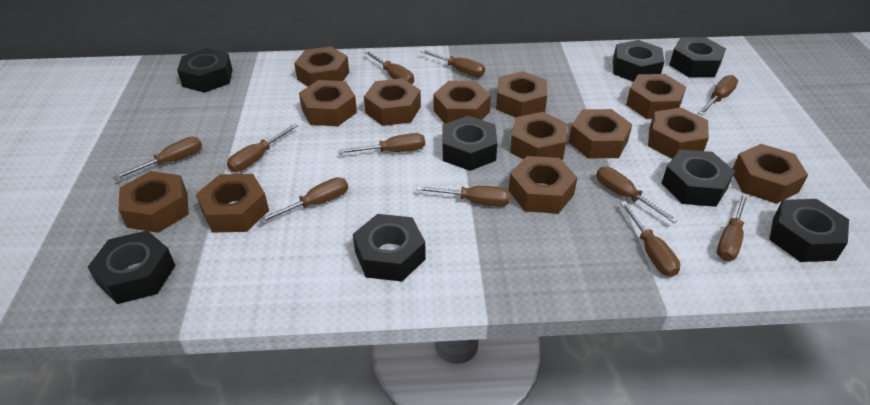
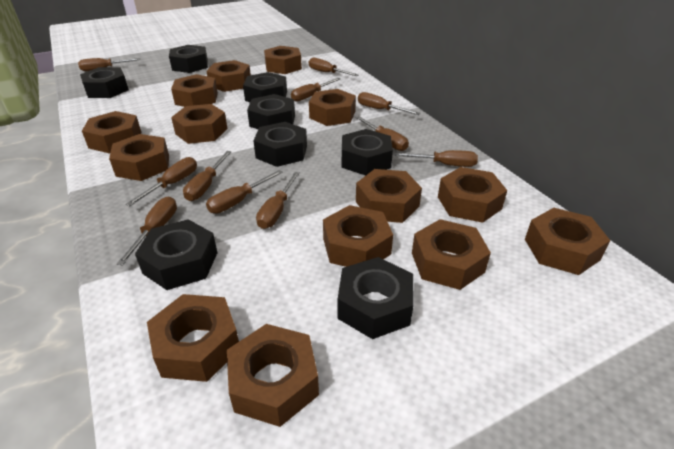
brown nut: [118,171,189,233] [196,174,269,233] [294,47,349,87] [299,80,357,126] [364,78,421,126] [433,81,491,124] [496,71,547,117] [508,156,578,214] [510,112,568,160] [569,109,632,159] [626,74,686,119] [648,108,709,159] [733,144,808,204] = 13 -> [82,111,141,154] [109,134,169,181] [147,294,239,382] [171,74,218,107] [171,104,228,144] [206,60,251,92] [227,324,319,427] [264,46,302,74] [309,89,356,126] [323,205,393,267] [356,169,422,223] [412,219,491,290] [438,167,507,223] [525,208,611,275] = 14

